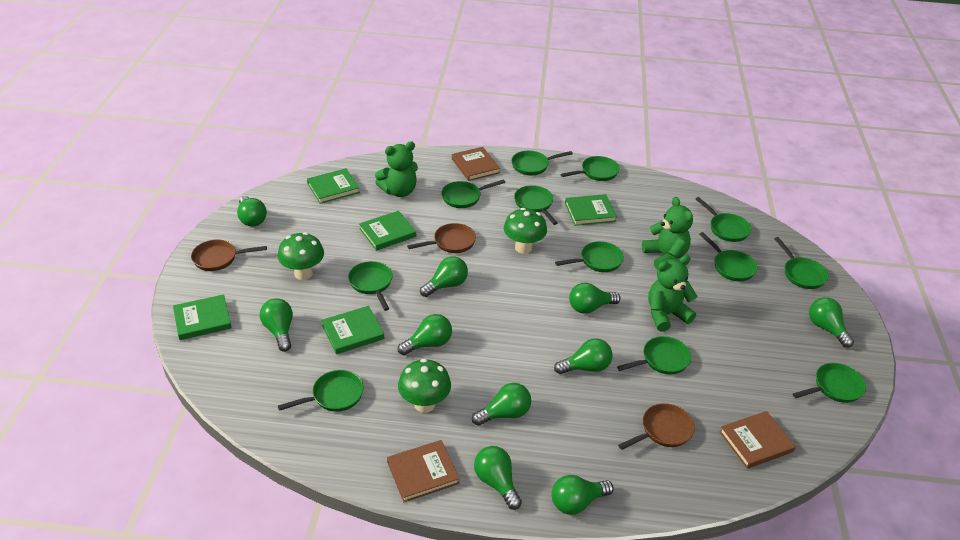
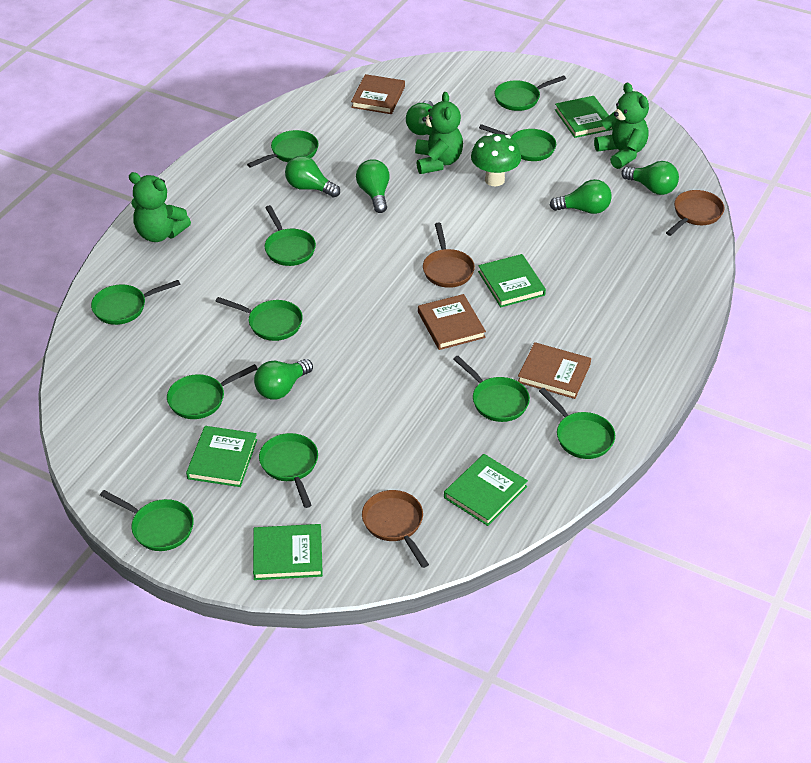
green light bulb: [237,196,267,226] [260,298,293,352] [398,314,452,355] [420,256,468,297] [472,383,531,426] [474,446,522,510] [552,475,614,515] [554,338,612,374] [569,283,621,314] [809,297,854,348] = 10 -> [254,359,313,399] [285,156,340,198] [356,159,389,213] [406,100,433,135] [550,179,612,214] [621,161,679,195] = 6
green mushroom: [278,232,324,280] [398,359,451,413] [504,208,547,254] = 3 -> [471,133,521,186] = 1
green pan: [278,370,364,412] [348,261,393,311] [441,179,505,208] [511,151,573,175] [514,185,557,225] [555,241,624,272] [561,156,619,181] [617,336,691,374] [696,197,751,242] [699,232,758,281] [774,237,828,289] [793,363,866,403] = 12 -> [91,280,180,325] [100,490,194,551] [167,364,258,419] [215,297,303,341] [247,130,318,168] [259,433,318,508] [264,205,316,266] [453,356,530,422] [479,124,556,161] [494,75,566,111] [539,388,615,459] = 11

